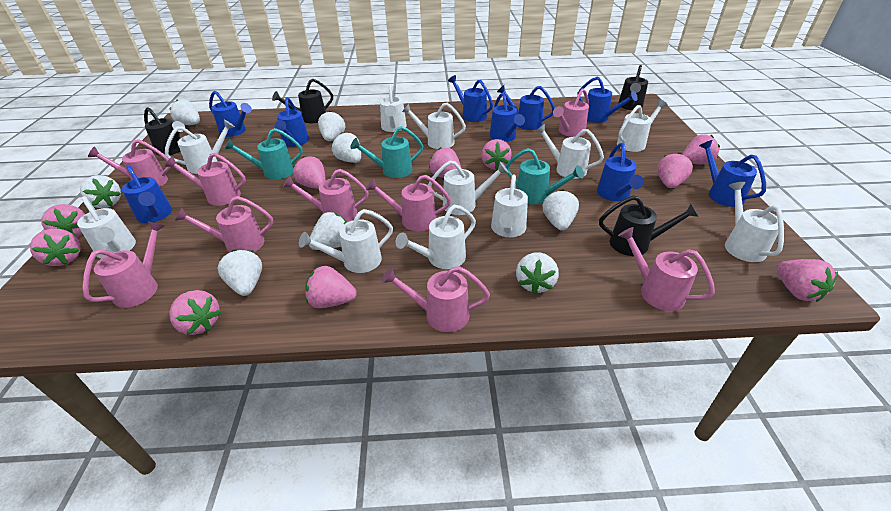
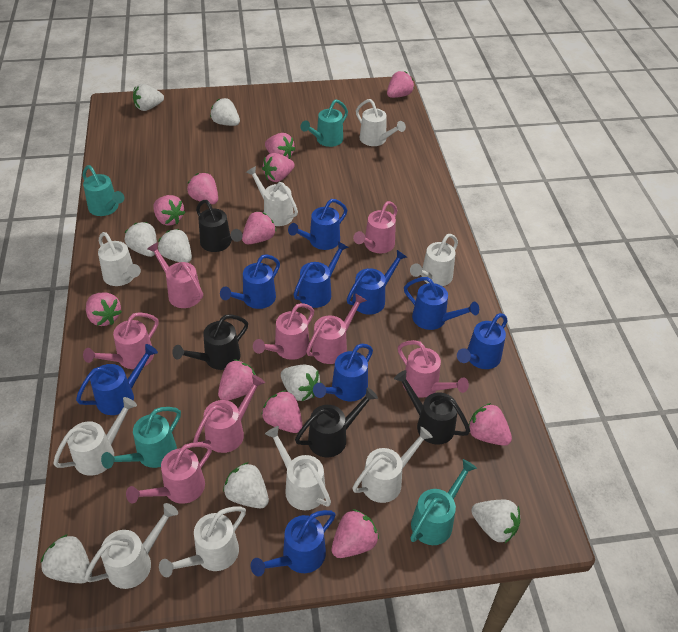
pink strawberry: [30,229,80,266] [42,204,85,237] [169,290,221,335] [293,156,326,189] [305,266,357,308] [429,147,462,178] [481,139,512,170] [657,153,693,188] [682,134,720,164] [776,259,838,302] = 10 -> [86,292,122,326] [153,195,185,225] [187,173,218,204] [218,359,256,401] [242,211,277,244] [261,390,303,433] [262,153,295,182] [265,133,295,159] [332,509,379,558] [387,71,414,98] [469,403,512,446] = 11
pink watering can: [82,221,165,308] [88,139,171,187] [165,153,246,206] [175,196,273,253] [283,169,369,222] [366,175,451,231] [381,266,490,332] [553,88,589,137] [618,227,715,311] = 9 -> [83,312,158,369] [126,442,212,504] [147,242,203,308] [193,375,265,453] [253,303,314,360] [306,293,367,364] [353,201,397,253] [398,340,469,398] = 8
turquoise watering can: [224,128,303,180] [350,126,423,178] [505,148,584,205] = 3 -> [83,165,124,216] [101,407,181,469] [300,99,348,147] [410,459,477,545] = 4
white watering can: [77,196,136,259] [165,120,235,174] [299,209,393,273] [380,84,407,132] [395,205,476,269] [402,103,466,149] [428,161,508,215] [491,175,528,237] [535,124,604,179] [617,100,668,152] [725,182,784,262] = 11 -> [53,397,137,476] [84,503,178,589] [98,232,141,286] [159,507,246,577] [246,166,298,226] [265,426,331,510] [352,427,433,503] [356,99,406,146] [410,234,458,286] = 9

